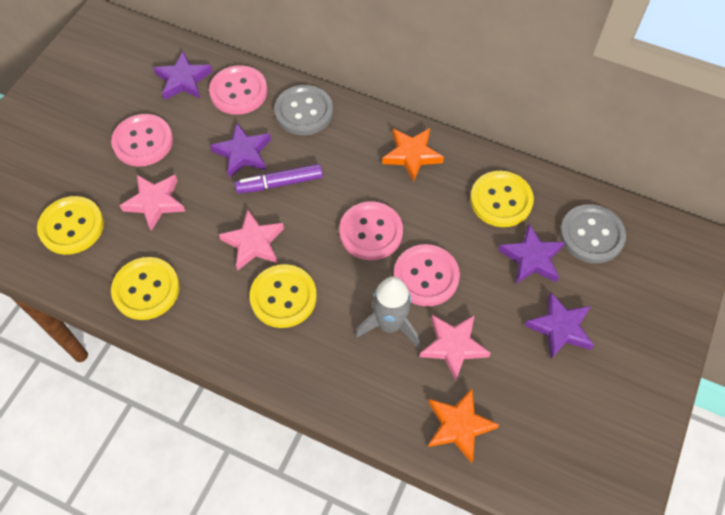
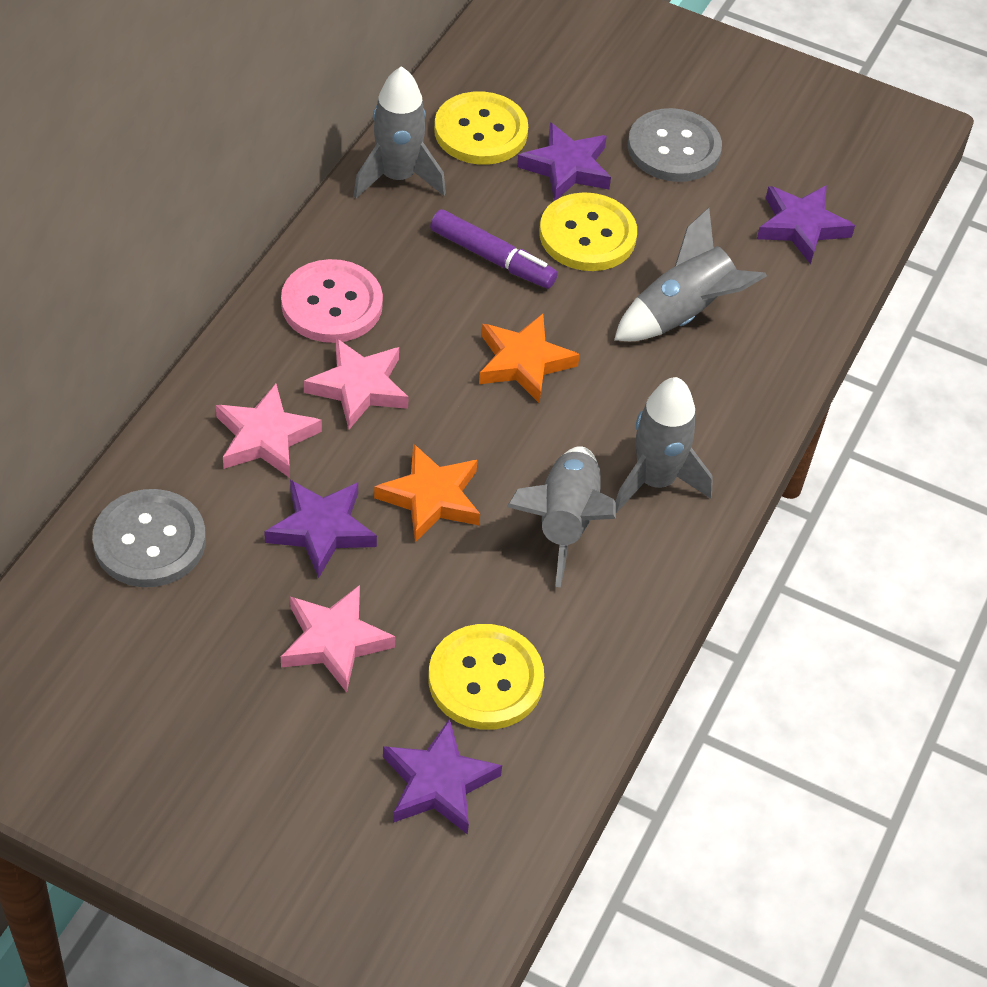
grey rocket: [355,277,420,347] = 1 -> [353,66,446,198] [507,446,616,587] [614,208,767,341] [616,377,713,513] = 4
pink button: [111,114,173,166] [209,65,267,115] [339,201,403,260] [394,244,460,306] = 4 -> [281,259,383,343] = 1
yellow button: [37,196,104,255] [111,257,180,320] [249,264,317,328] [470,171,534,227] = 4 -> [428,624,544,730] [434,91,528,165] [540,192,637,271] = 3

